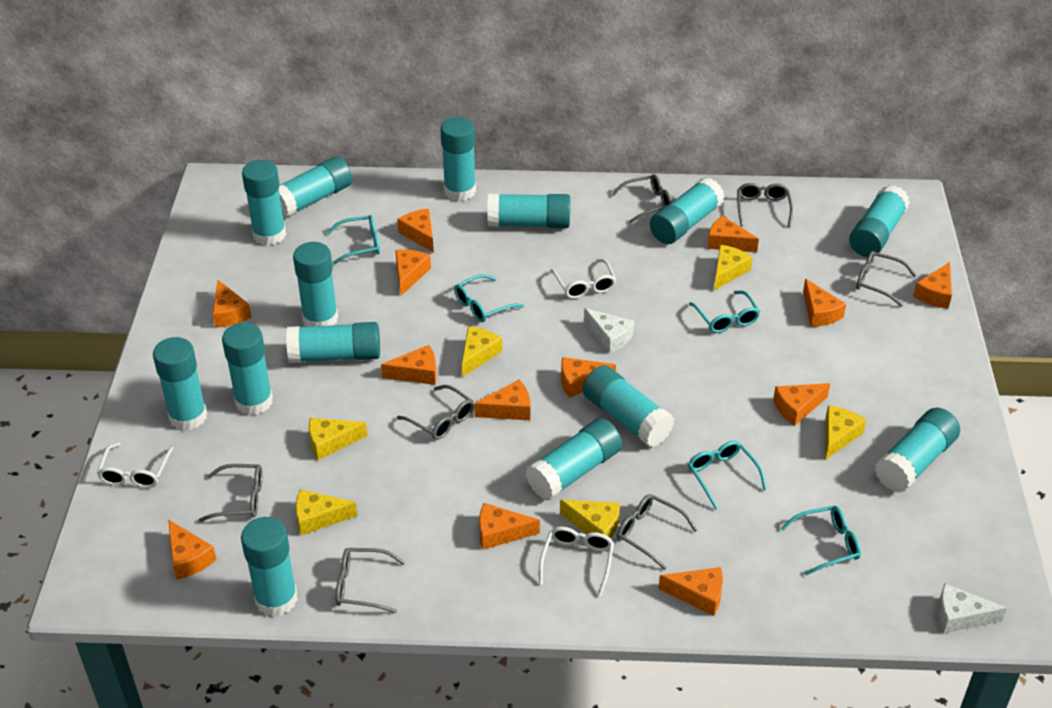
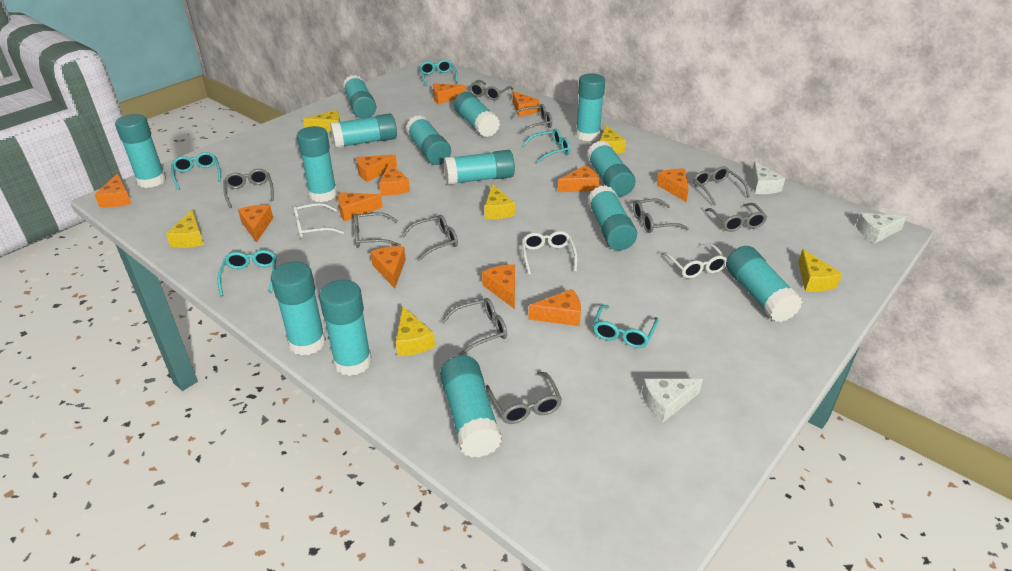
grey glasses: [199,464,263,522] [336,548,405,613] [397,385,474,440] [611,174,672,224] [617,494,698,570] [737,183,793,227] [856,251,917,307] = 7 -> [223,169,274,208] [354,212,401,248] [401,214,458,261] [441,298,507,356] [469,80,513,100] [486,372,562,424] [510,104,552,134] [633,199,689,233] [693,166,750,206] [705,203,767,232] = 10
orange cheese: [168,519,216,580] [213,280,252,328] [381,345,436,385] [395,249,431,296] [397,209,434,253] [474,380,530,420] [479,503,540,550] [561,357,616,398] [659,567,723,616] [707,216,759,252] [773,383,830,426] [803,279,846,327] [913,262,952,309] = 13 -> [94,173,132,208] [238,205,273,243] [338,192,383,221] [356,155,397,182] [370,246,406,289] [379,162,410,196] [433,83,466,104] [482,264,515,309] [512,91,540,117] [528,289,581,326] [558,165,599,192] [657,169,689,202] = 12
white cheese: [584,308,634,354] [937,583,1007,634] = 2 -> [642,379,703,423] [751,161,785,194] [856,213,907,243] = 3

